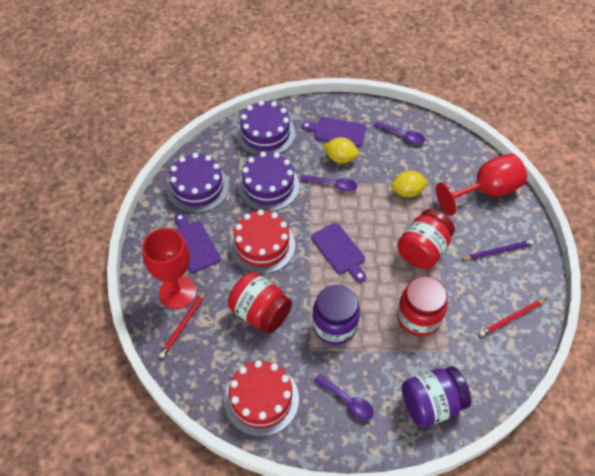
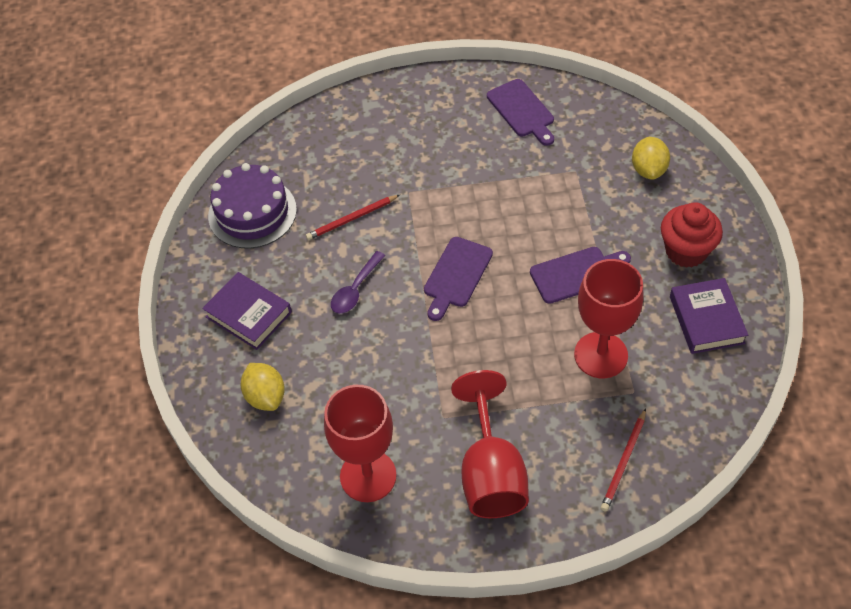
purple book: none = 0 -> [202,272,292,350] [670,278,748,354] = 2
purple cake: [167,153,229,213] [236,101,295,155] [237,152,300,212] = 3 -> [208,163,297,249] = 1
purple jar: [312,285,360,345] [402,366,471,428] = 2 -> none = 0
purple pencil: [461,240,534,260] = 1 -> none = 0
purple spoon: [301,175,357,192] [314,374,374,420] [374,121,425,144] = 3 -> [331,251,385,314] = 1
red cake: [224,360,299,437] [230,209,295,274] = 2 -> none = 0
red cupcake: none = 0 -> [661,202,723,268] = 1
red goblet: [142,228,196,309] [436,153,527,216] = 2 -> [324,385,396,502] [451,370,529,518] [574,259,644,378] = 3
red jar: [228,272,292,333] [397,209,455,269] [397,276,447,336] = 3 -> none = 0

